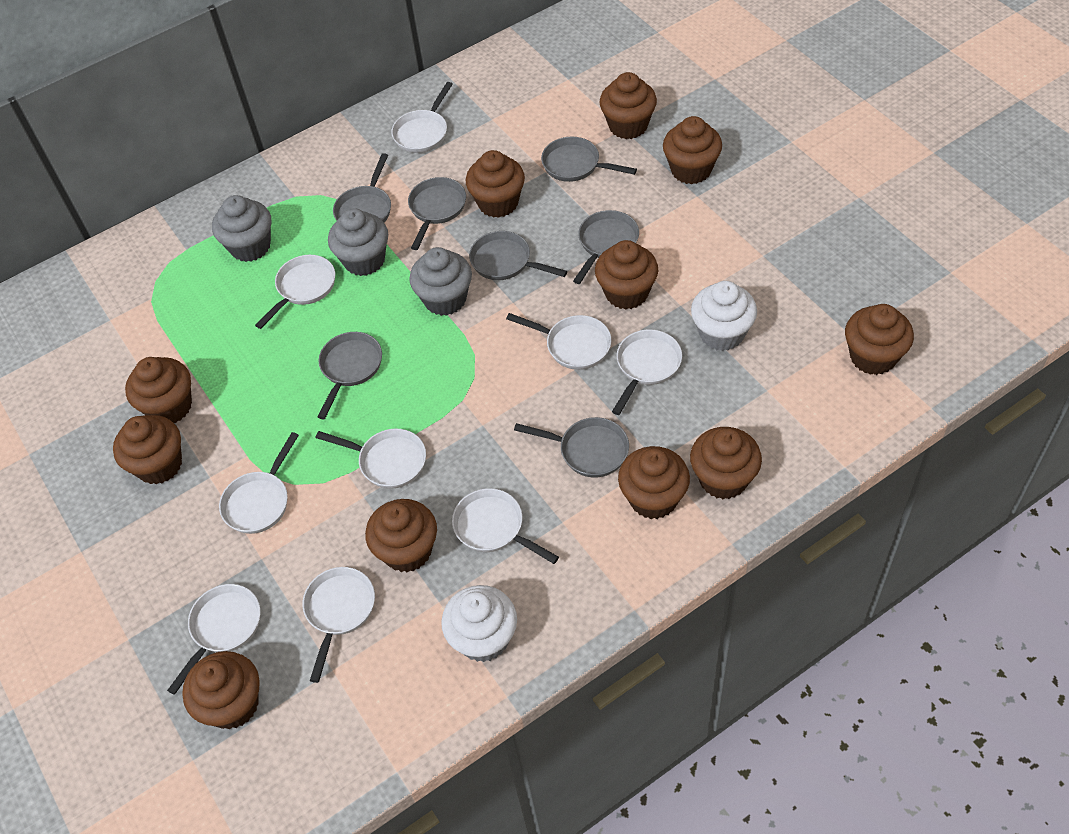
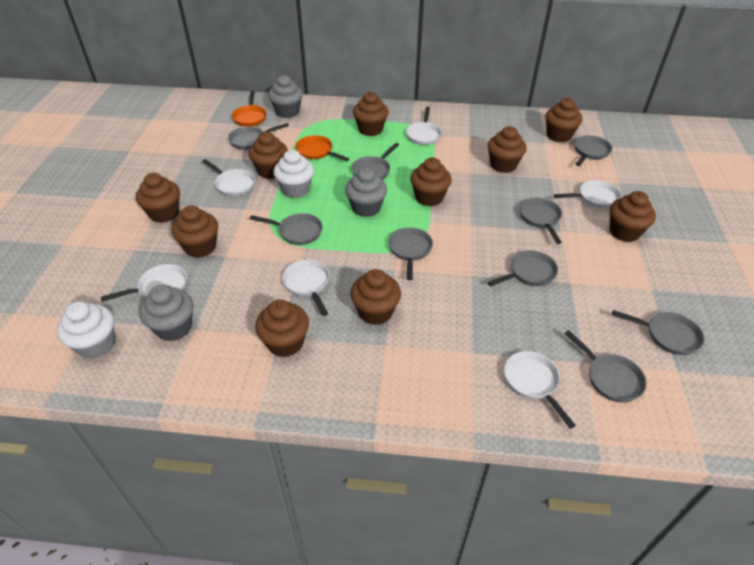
brown cupcake: [113,415,182,485] [125,357,192,423] [182,651,260,729] [365,499,437,572] [466,150,525,218] [595,240,658,310] [600,72,657,139] [618,446,690,519] [663,116,722,184] [690,427,762,499] [845,304,914,375] = 11 -> [136,173,180,223] [172,206,218,258] [249,132,288,179] [255,300,309,357] [350,269,401,325] [353,92,388,136] [410,158,452,206] [488,126,527,173] [545,98,582,142] [610,191,656,242] = 10
grey pan: [318,332,382,419] [333,153,391,222] [408,177,466,250] [469,231,567,280] [514,417,629,478] [541,137,637,182] [573,210,639,284] = 7 -> [228,123,289,150] [250,213,323,245] [352,143,399,180] [388,227,433,280] [488,250,558,286] [519,197,562,244] [564,330,647,403] [574,135,612,166] [612,310,704,355] = 9
orange pan: none = 0 -> [232,91,267,127] [295,135,349,161] = 2
white pan: [167,584,261,695] [219,432,299,534] [255,255,335,329] [302,567,375,683] [316,429,426,489] [391,82,453,153] [452,488,559,564] [506,313,611,370] [612,329,682,415] = 9 -> [100,264,187,302] [202,159,255,196] [282,259,330,316] [406,107,442,145] [504,351,576,429] [554,180,622,208] = 6

